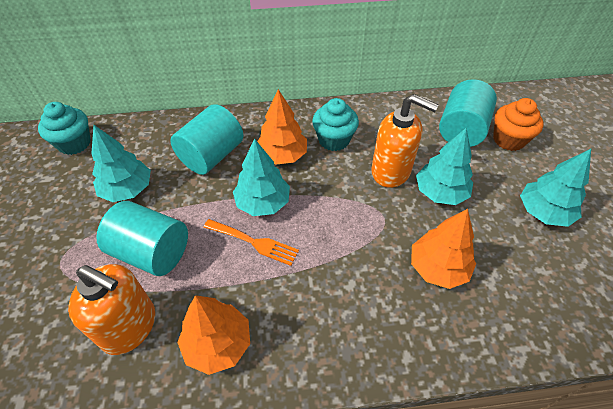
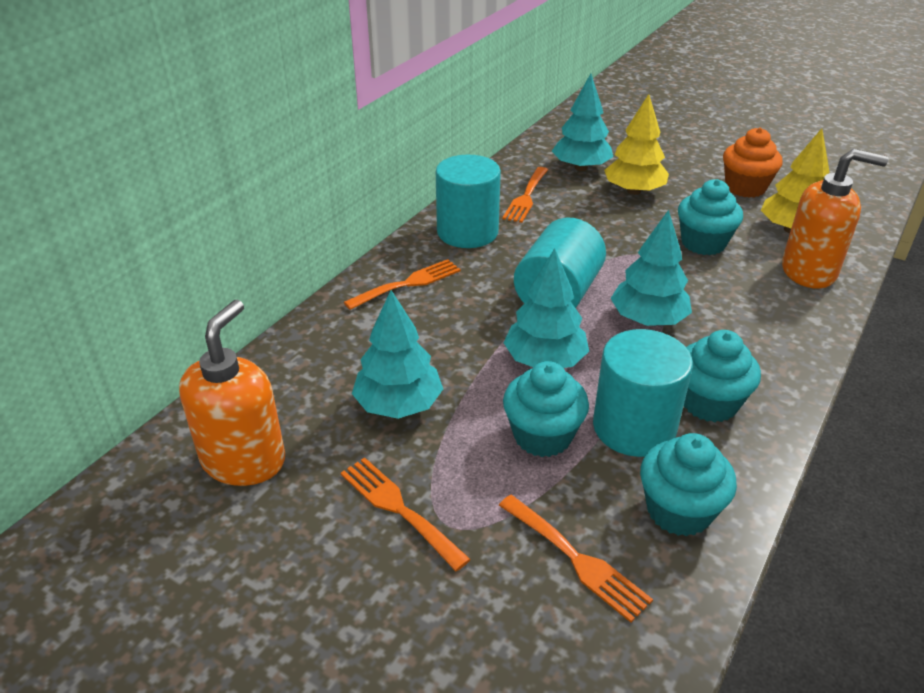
orange fork: [204,219,299,266] = 1 -> [341,457,471,571] [344,259,461,310] [499,495,653,622] [502,167,548,223] = 4
orange tree: [177,295,250,375] [257,89,307,165] [411,209,476,289] = 3 -> none = 0
turquoise cupcake: [38,102,91,155] [312,98,359,151] = 2 -> [503,361,589,457] [640,433,737,537] [678,179,743,255] [684,330,761,422] = 4
yellow tree: none = 0 -> [604,94,669,195] [761,128,830,233] = 2

